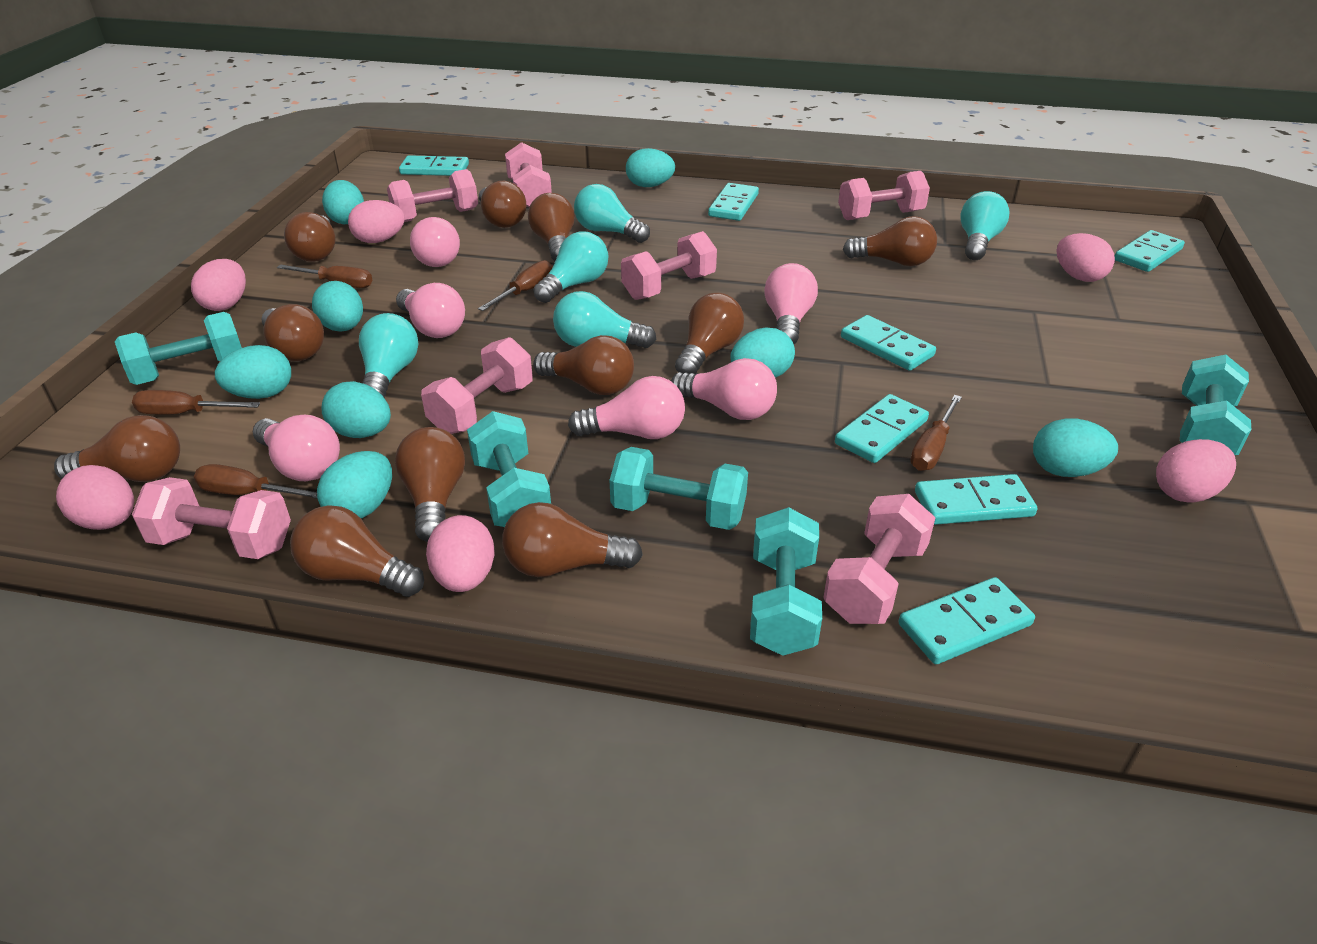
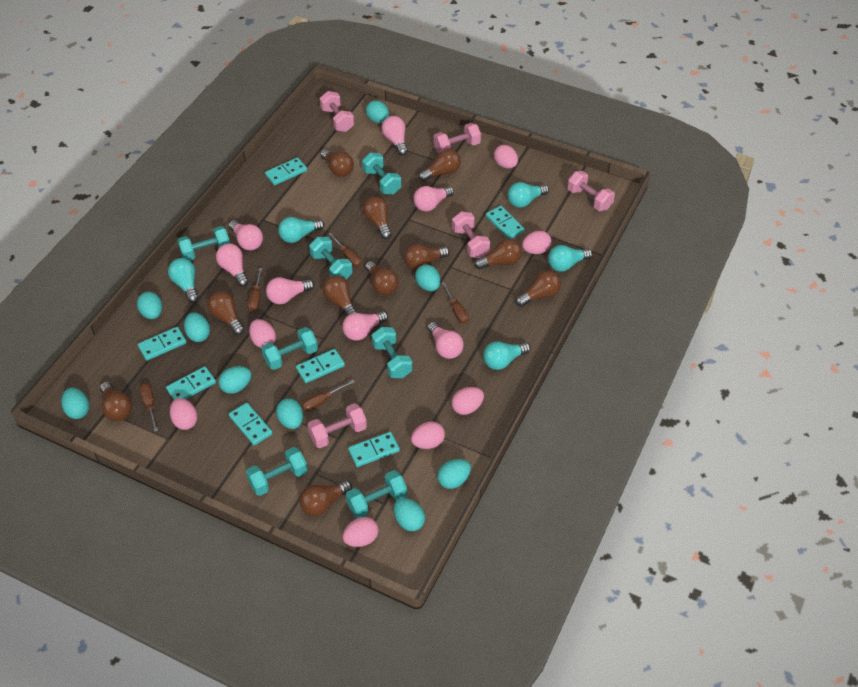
pink dumbbell: [132,477,291,559] [387,169,478,222] [421,337,533,434] [505,142,552,207] [621,231,717,300] [823,494,935,624] [838,171,930,220] = 7 -> [308,403,367,448] [320,91,354,132] [434,123,481,153] [452,212,490,258] [567,171,615,211] = 5
pink egg: [56,465,134,530] [191,259,246,311] [348,200,405,243] [426,515,494,592] [1057,233,1115,282] [1156,439,1236,502] = 6 -> [170,398,198,430] [249,319,276,348] [342,517,378,547] [411,422,445,449] [451,387,484,415] [494,145,518,168] [522,231,551,254] = 7
pink light bulb: [253,415,340,481] [396,283,465,338] [410,217,460,267] [568,376,685,439] [671,358,777,420] [764,263,818,344] = 6 -> [216,243,249,287] [229,220,263,250] [266,277,314,304] [342,311,388,341] [382,116,408,156] [413,186,454,211] [427,322,464,359] = 7
turquoise dumbbell: [115,312,242,385] [467,411,551,527] [610,447,748,530] [750,507,822,656] [1180,355,1251,455] = 5 -> [177,226,230,261] [246,447,307,496] [261,327,318,370] [309,237,353,279] [346,470,407,518] [362,153,401,195] [371,327,412,378] = 7
turquoise egg: [215,345,291,399] [312,281,363,331] [317,451,392,519] [321,381,391,438] [322,180,364,224] [626,148,675,187] [731,327,795,378] [1033,418,1118,477] = 8 -> [61,388,89,419] [137,292,162,319] [184,312,210,342] [219,366,252,394] [276,398,303,429] [366,100,389,123] [393,498,425,531] [415,264,441,291] [437,459,471,489] = 9

